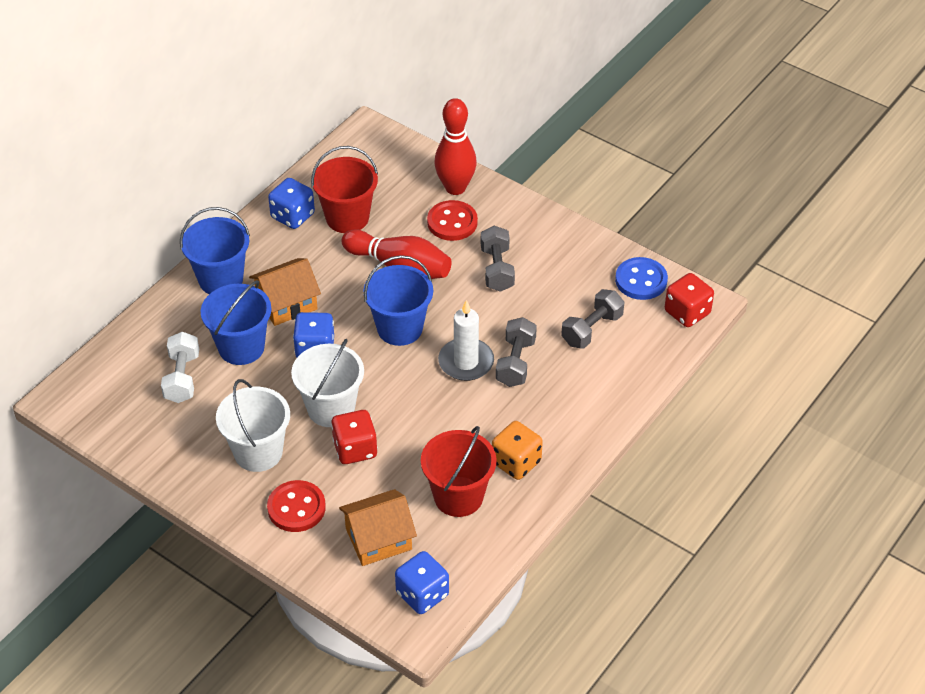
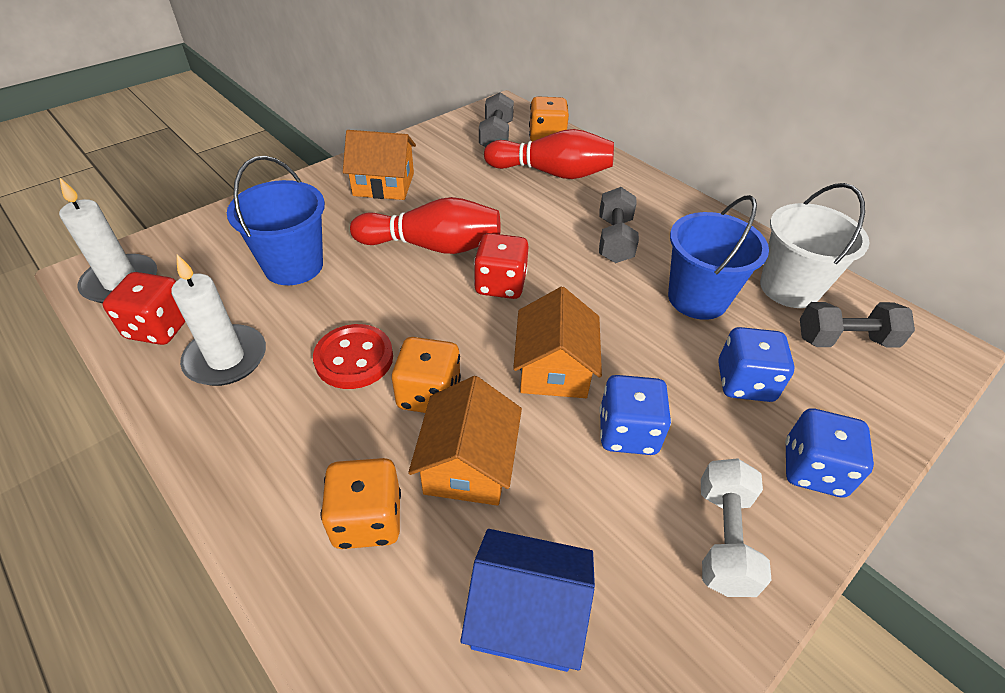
blue bucket: [180,207,250,294] [201,280,271,365] [363,255,433,346] = 3 -> [227,156,325,285] [668,195,769,320] = 2
blue button: [615,257,668,300] = 1 -> none = 0
blue house: none = 0 -> [461,529,595,672] = 1
orange dice: [492,421,543,480] = 1 -> [321,458,401,549] [392,337,461,413] [529,96,569,142] = 3
orange house: [249,258,321,326] [339,489,417,566] = 2 -> [343,130,416,200] [408,376,522,506] [513,287,602,398] = 3
red bucket: [311,146,378,233] [421,426,497,517] = 2 -> none = 0
red button: [267,480,326,532] [427,200,478,241] = 2 -> [313,324,393,389] = 1
white bucket: [216,379,290,472] [291,339,364,427] = 2 -> [760,183,869,308] = 1
white candle: [438,300,494,381] = 1 -> [59,178,157,303] [171,255,266,386] = 2

